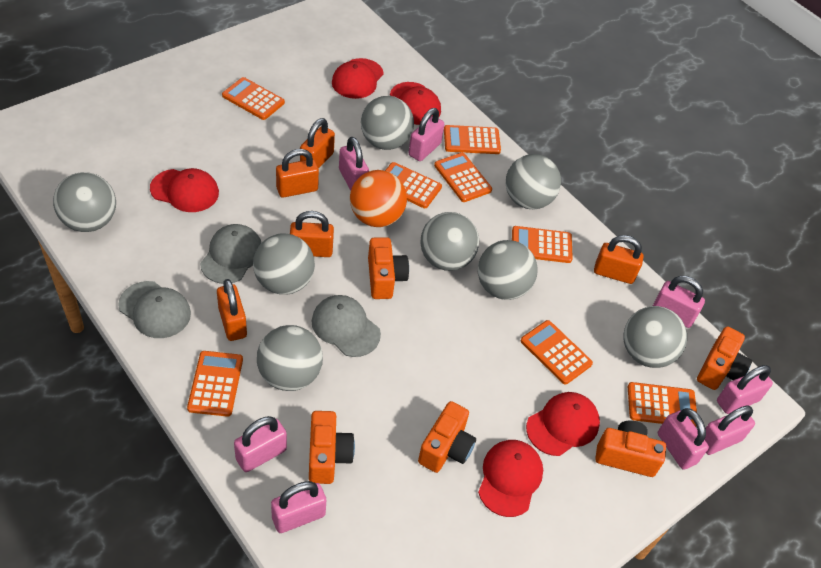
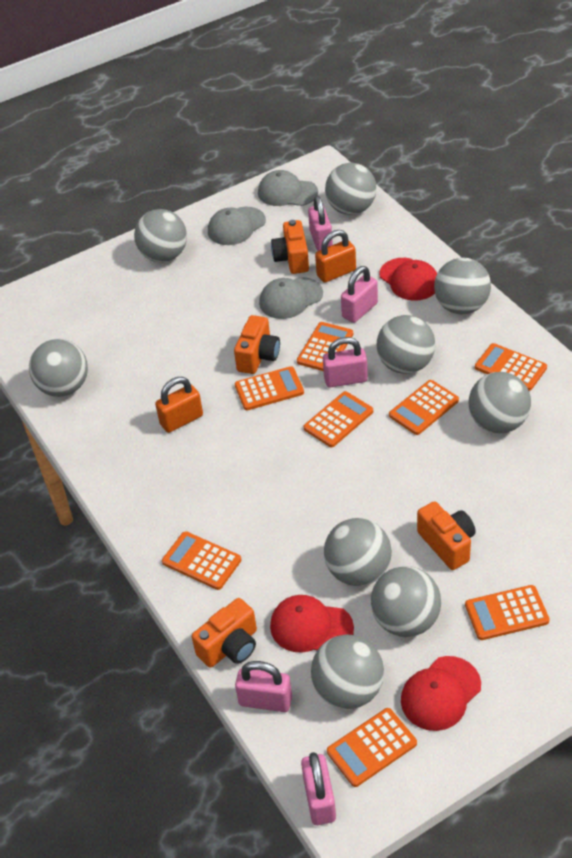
grey ball: [53,172,116,232] [253,233,315,294] [257,325,323,391] [361,96,414,150] [420,212,479,271] [478,240,538,300] [506,154,561,209] [623,306,687,368] = 8 -> [29,339,88,397] [134,209,187,262] [311,635,384,709] [324,518,392,586] [325,163,377,215] [371,566,441,637] [377,315,436,374] [434,258,491,314] [469,372,531,433] = 9
orange ball: [350,170,407,227] = 1 -> none = 0
orange camera: [309,411,355,484] [368,237,409,299] [418,401,476,473] [595,420,666,477] [697,326,752,390] = 5 -> [192,598,257,668] [234,315,280,374] [271,220,309,274] [417,501,476,570] = 4
orange padlock: [217,279,247,341] [276,149,319,198] [290,211,334,257] [300,118,335,169] [594,235,644,284] = 5 -> [155,377,203,433] [315,230,356,283] = 2
pink padlock: [234,416,287,472] [271,481,326,533] [339,137,369,191] [409,108,445,161] [653,276,705,328] [658,408,709,470] [704,406,755,455] [717,365,773,414] = 8 -> [235,661,292,712] [301,752,336,825] [308,196,333,251] [323,337,368,387] [341,266,378,323] = 5
red cap: [150,168,219,212] [332,58,384,99] [390,82,441,125] [478,440,543,517] [526,392,600,456] = 5 -> [270,595,354,653] [379,258,437,301] [401,656,481,731] = 3

